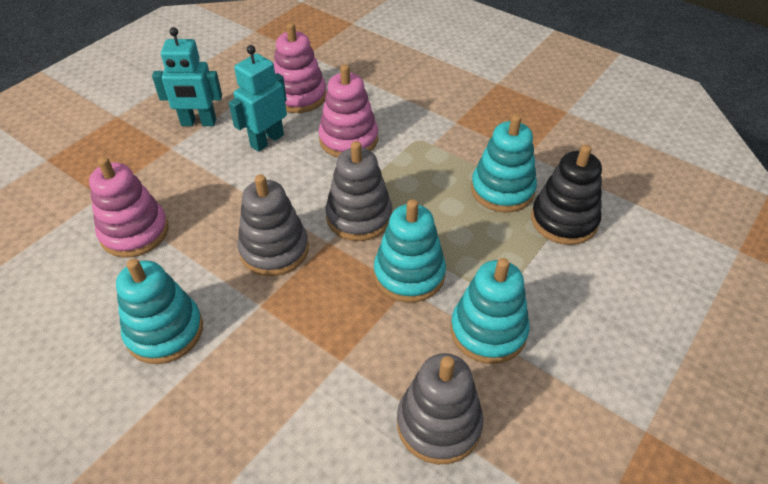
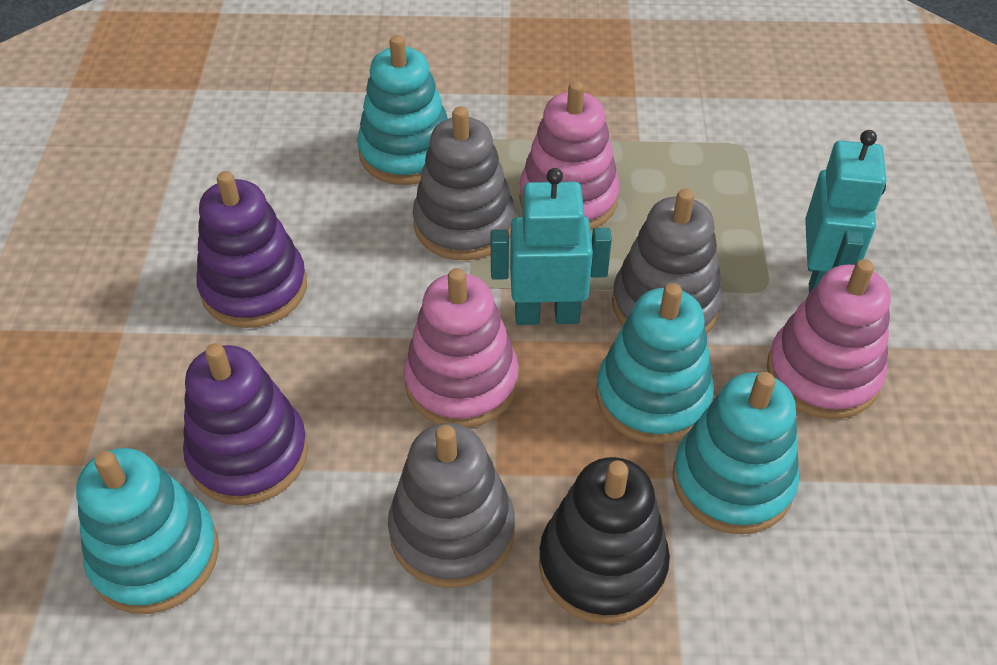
purple stacking toy: none = 0 -> [183,343,308,505] [197,171,307,328] = 2

